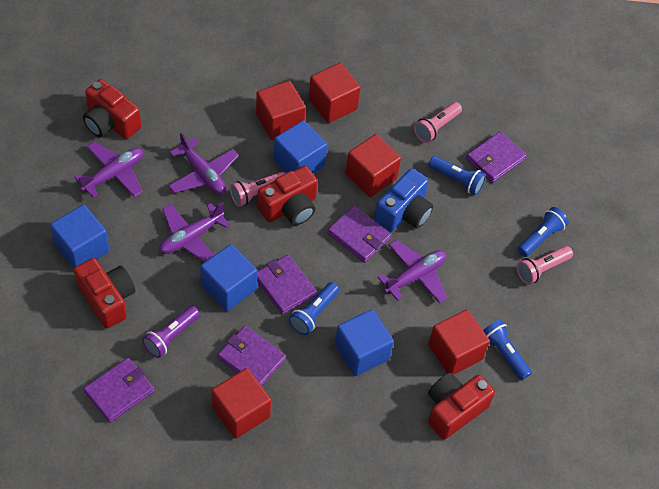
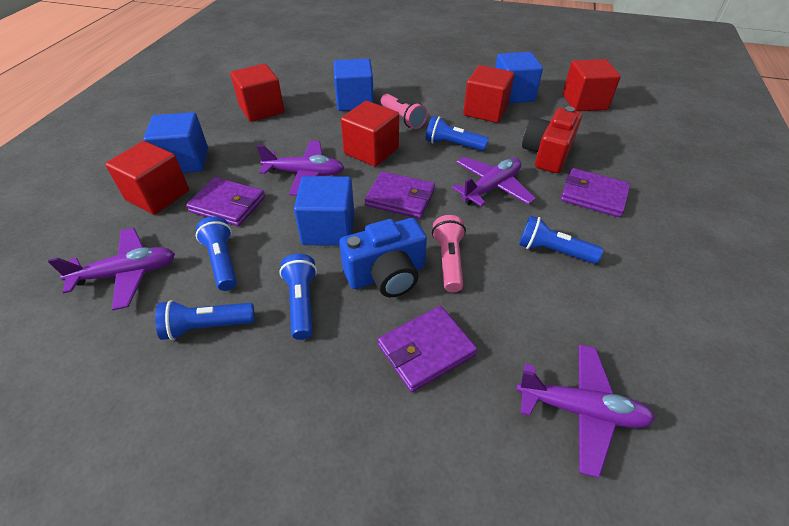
blue flashlight: [289,282,339,335] [428,156,486,195] [483,319,532,380] [517,207,569,257] = 4 -> [155,300,255,340] [196,216,237,291] [279,254,317,340] [425,116,489,151] [519,215,603,264] = 5
pink flashlight: [230,172,285,207] [414,102,462,143] [517,246,573,284] = 3 -> [381,94,428,129] [432,215,466,292] = 2
purple flashlight: [142,306,200,358] = 1 -> none = 0
purple wallet: [83,358,154,423] [218,326,286,386] [257,255,317,314] [327,206,391,262] [466,131,527,183] = 5 -> [186,177,265,226] [365,171,435,219] [378,306,477,392] [561,168,631,217] = 4
red camera: [74,258,136,329] [83,79,141,139] [257,166,318,225] [428,373,495,440] = 4 -> [522,106,582,173] = 1

